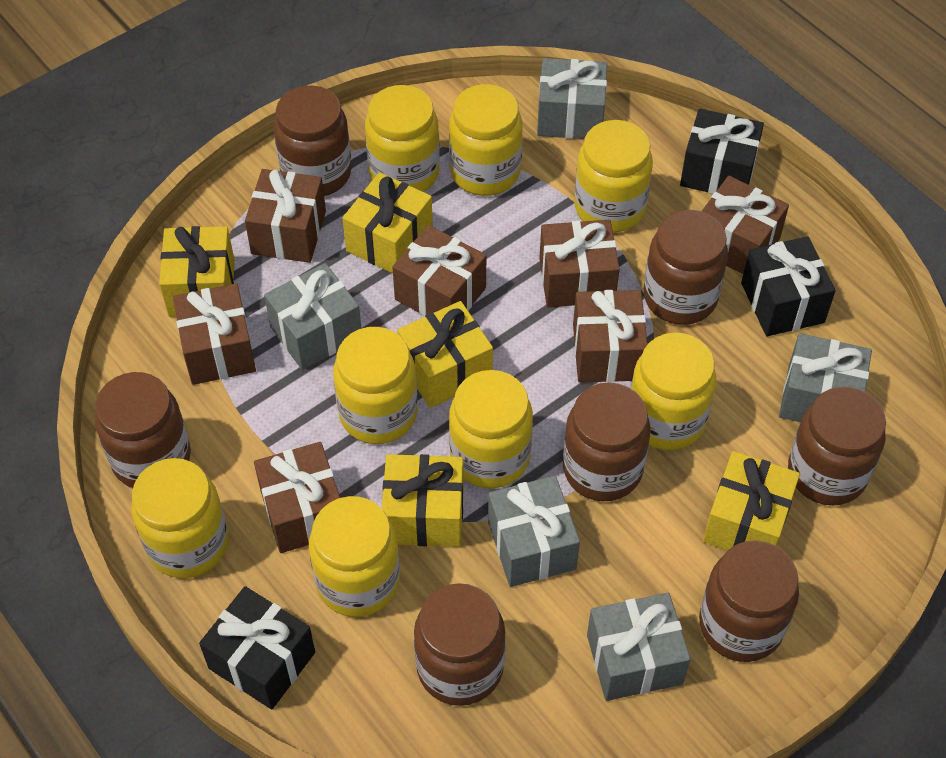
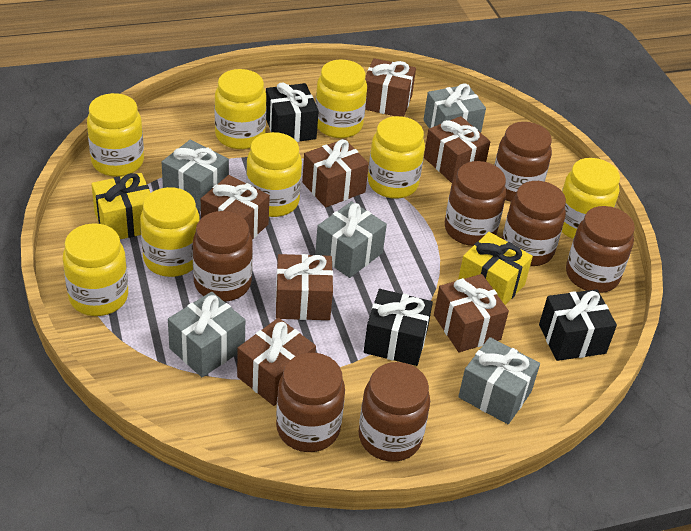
yellow gift: [159,226,235,317] [342,172,433,273] [382,454,464,547] [397,301,493,408] [703,451,800,551] = 5 -> [91,173,150,239] [458,232,533,305] = 2

